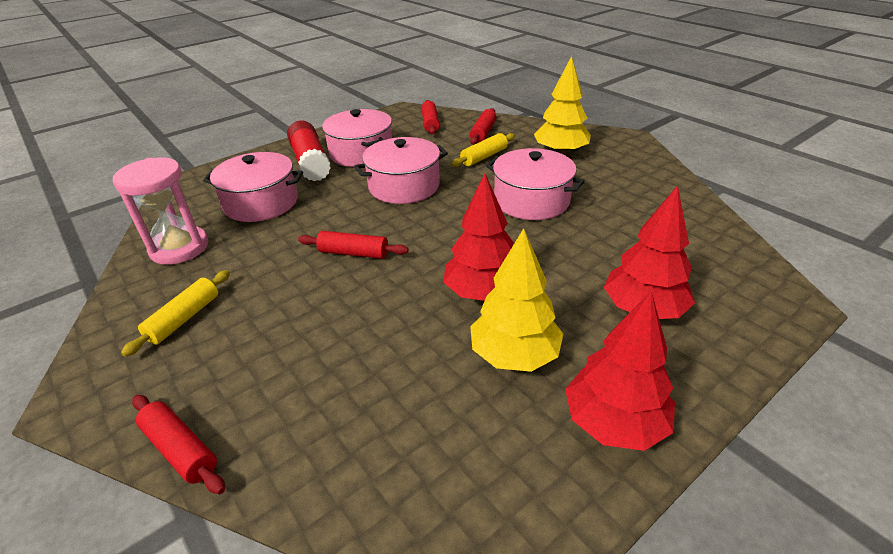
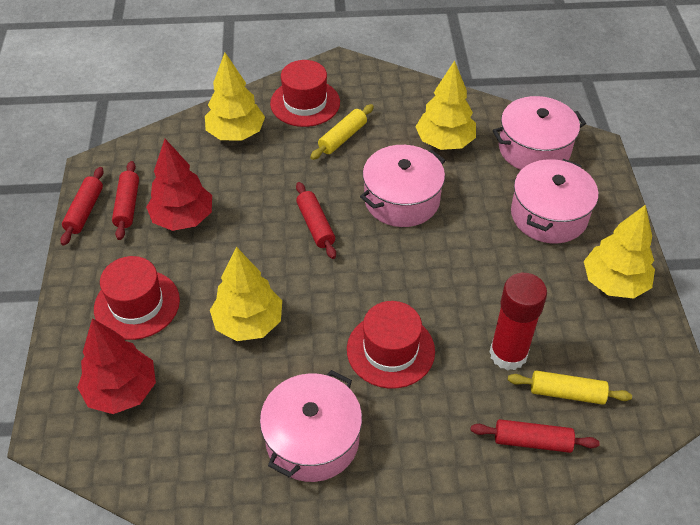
pink hourglass: [113,157,208,265] = 1 -> none = 0
red hat: none = 0 -> [94,256,180,340] [270,60,340,127] [347,301,435,389] = 3
red tree: [444,173,514,301] [565,291,675,451] [604,185,695,319] = 3 -> [77,318,156,414] [146,139,212,231] = 2
yellow tree: [470,228,563,372] [534,56,591,155] = 2 -> [205,53,265,141] [210,247,282,341] [415,60,476,150] [584,205,655,299] = 4

